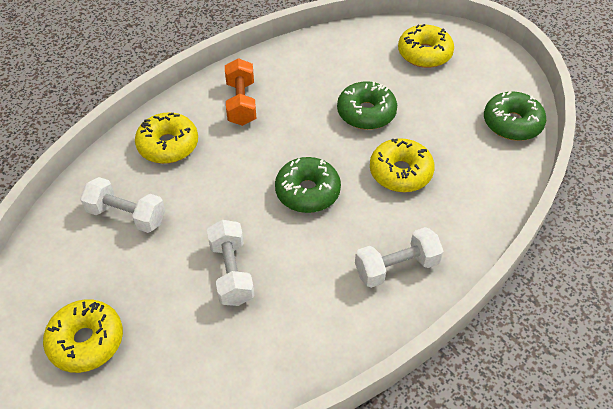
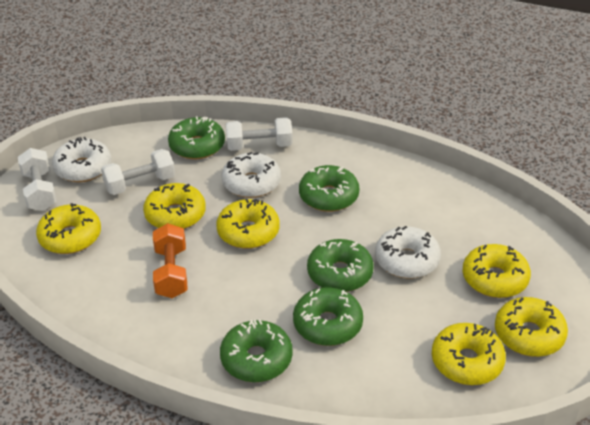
green donut: [275,157,341,213] [337,81,397,130] [484,91,546,141] = 3 -> [168,116,225,159] [220,319,293,382] [293,287,363,346] [299,165,359,212] [307,239,374,292] = 5
white donut: none = 0 -> [52,137,111,182] [222,152,281,198] [375,226,441,279] = 3
yellow donut: [43,299,123,373] [135,113,198,164] [370,138,435,192] [398,24,454,68] = 4 -> [36,203,101,254] [143,183,206,229] [216,199,279,249] [432,323,506,385] [463,244,531,298] [495,297,568,357] = 6

